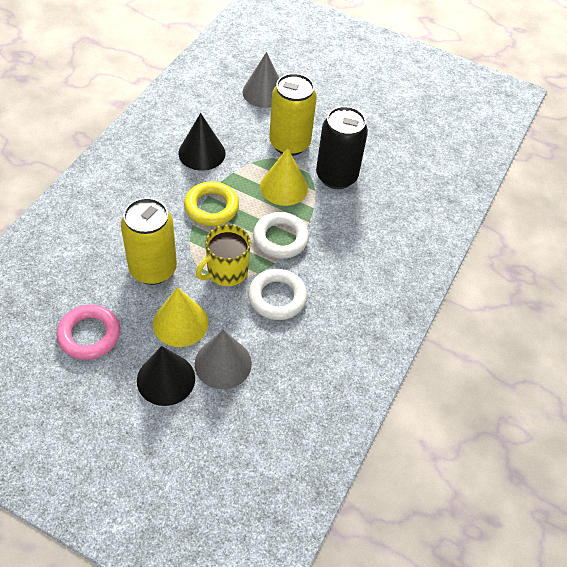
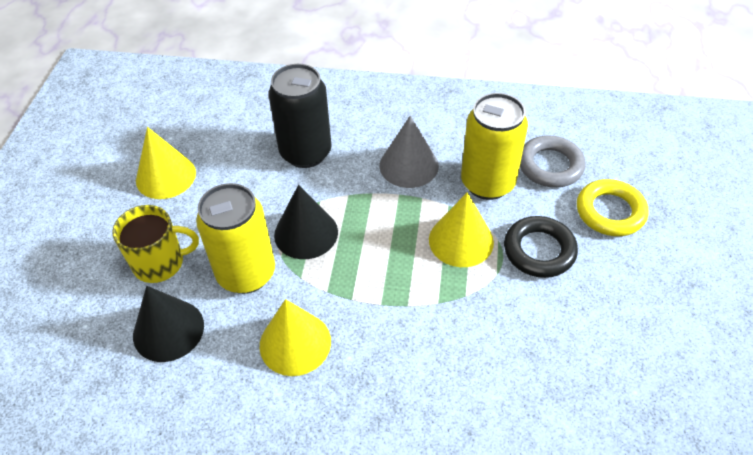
black ring: none = 0 -> [504,216,578,278] = 1
grey cone: [195,330,252,389] [242,52,279,108] = 2 -> [380,115,439,188] = 1
grey ring: none = 0 -> [520,136,586,188] = 1
pink ring: [57,304,120,360] = 1 -> none = 0
white ring: [248,269,307,320] [253,212,309,259] = 2 -> none = 0
yellow cone: [153,287,208,347] [260,148,308,206] = 2 -> [136,127,196,199] [260,299,331,376] [429,192,494,267] = 3

